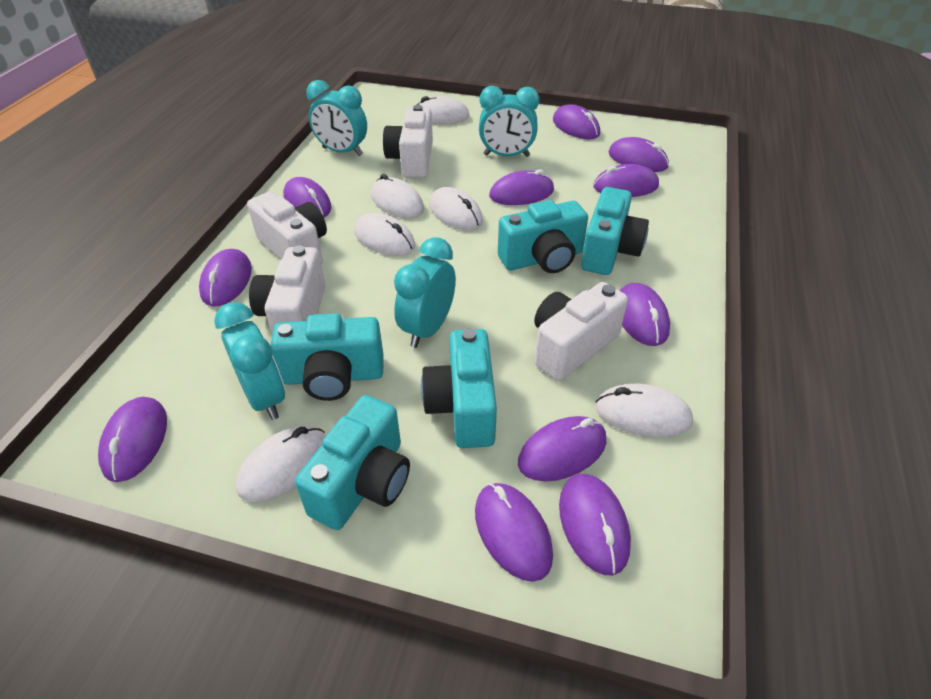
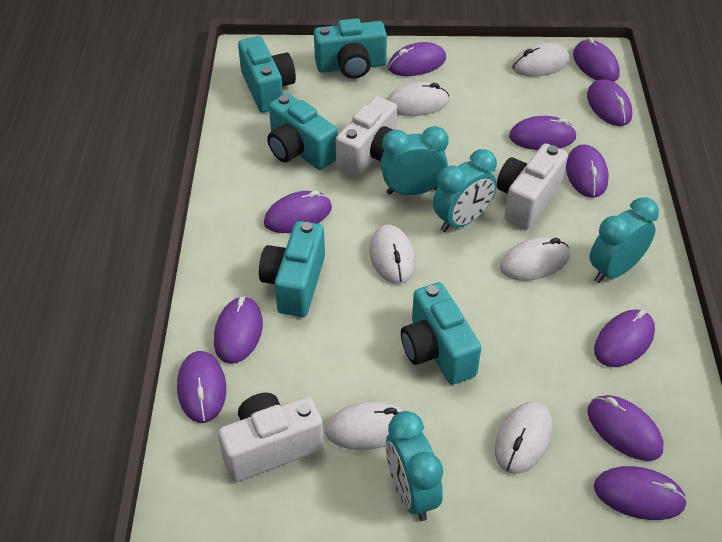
white camera: [247,191,327,264] [249,245,325,335] [383,105,433,178] [534,282,628,381] = 4 -> [218,393,324,482] [336,96,397,177] [497,144,568,229] = 3

